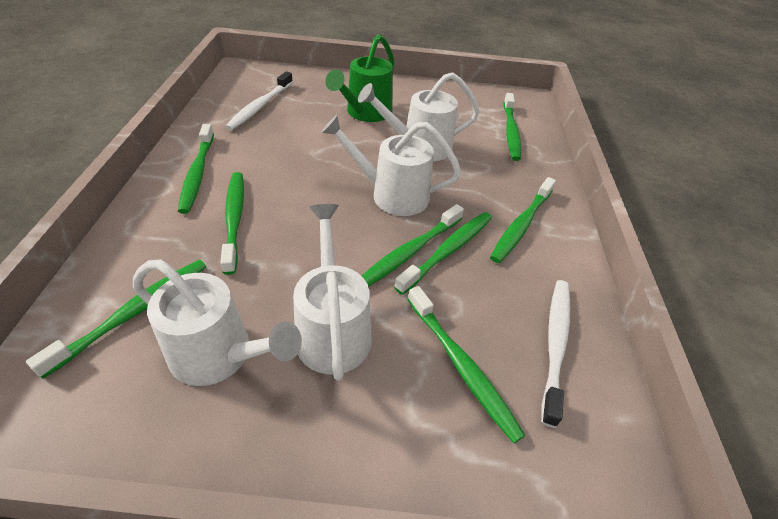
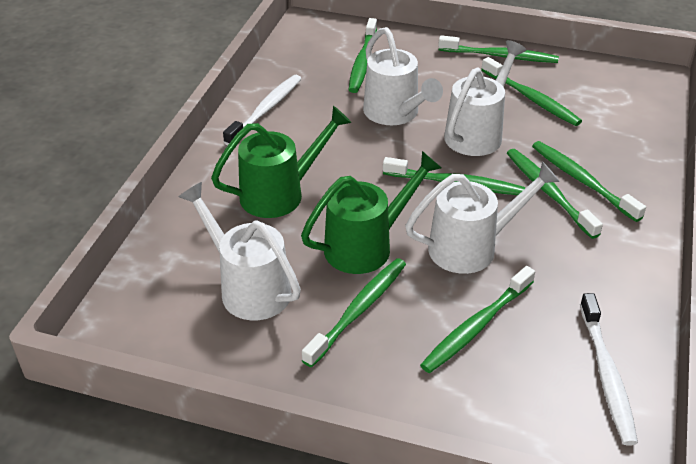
green watering can: [325,34,394,122] = 1 -> [211,106,351,218] [301,151,442,274] = 2

